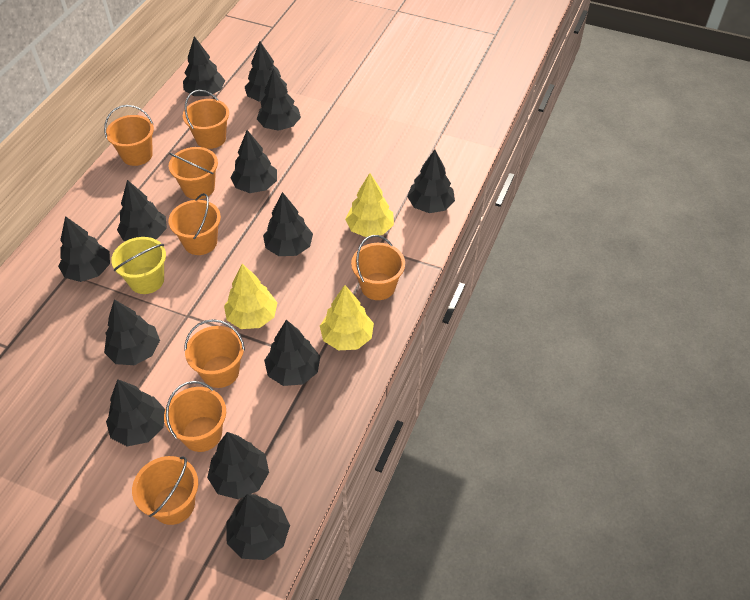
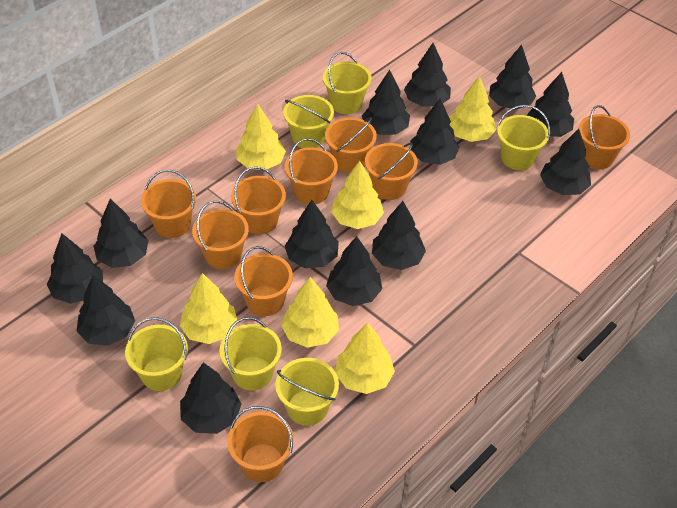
orange bucket: [104,105,154,166] [132,456,198,525] [164,381,226,452] [168,193,221,255] [169,147,218,199] [183,90,229,149] [184,319,245,388] [351,235,405,300] = 8 -> [141,170,196,238] [192,201,249,269] [227,406,294,482] [231,167,286,234] [234,246,293,316] [285,138,338,204] [325,117,377,173] [365,143,418,200] [578,105,630,169] = 9
yellow bucket: [111,237,166,294] = 1 -> [125,317,188,391] [219,317,282,391] [275,358,339,426] [283,95,334,148] [323,52,371,114] [497,105,550,170] = 6
yellow tree: [224,264,278,329] [320,285,374,350] [345,173,394,237] = 3 -> [180,273,237,344] [236,103,286,170] [281,277,339,348] [331,161,384,229] [335,322,395,394] [450,76,496,142] = 6

